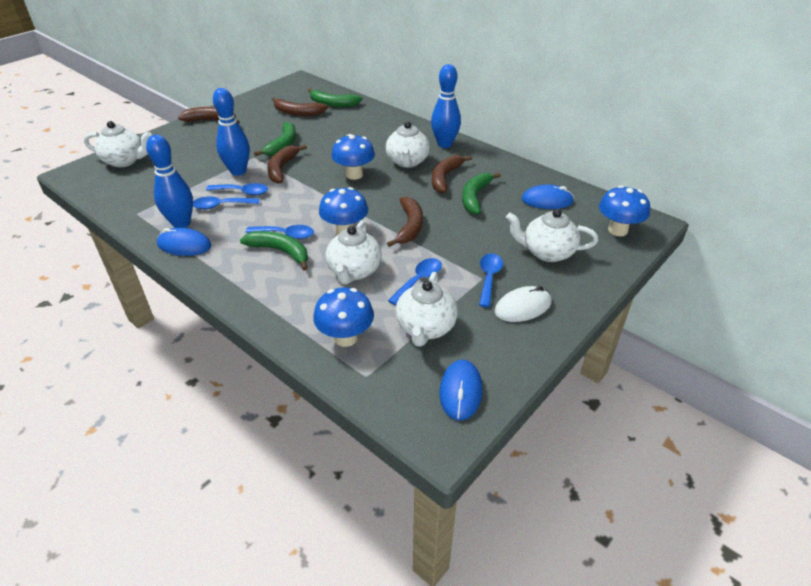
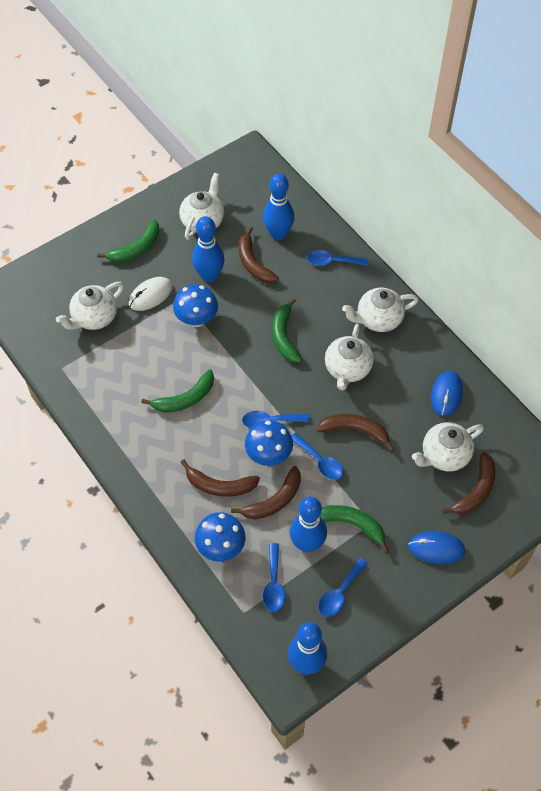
blue bowling pin: [146,135,193,228] [213,88,250,176] [431,64,461,148] = 3 -> [192,216,225,282] [263,174,295,240] [288,622,327,674] [290,497,327,552] = 4
blue mouse: [157,228,211,256] [439,360,482,420] [522,184,574,209] = 3 -> [408,531,465,564] [431,371,463,417] = 2
blue mushroom: [313,287,374,347] [319,187,368,235] [331,134,375,180] [599,185,650,236] = 4 -> [173,284,218,327] [195,512,245,562] [245,420,293,466] = 3

